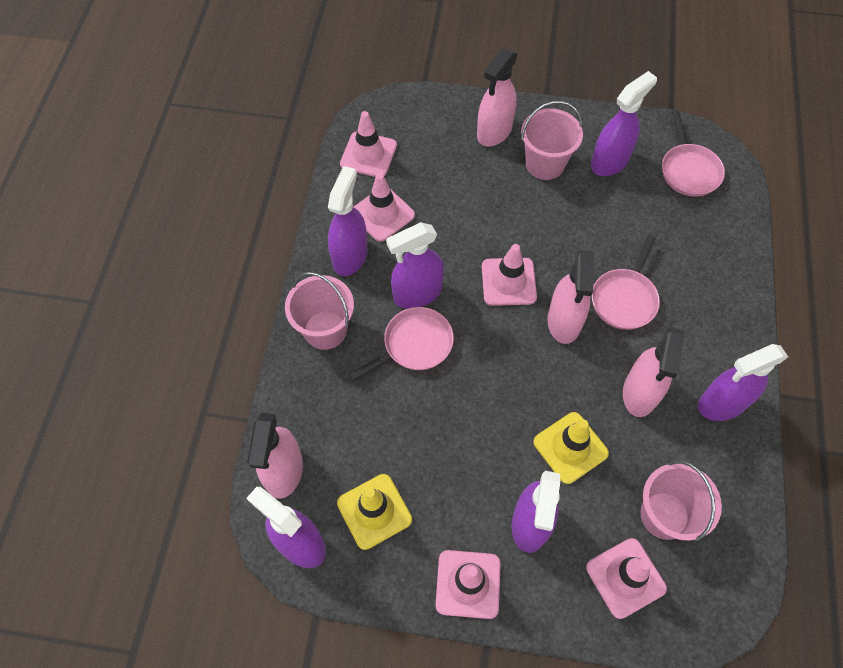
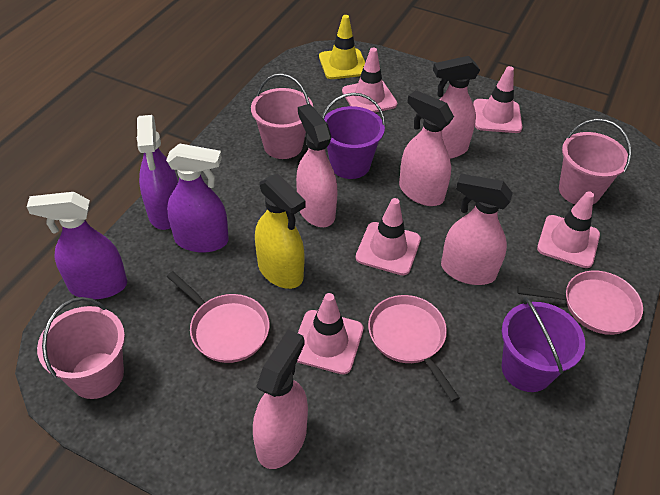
pink spray bottle: [247,413,303,499] [477,48,517,147] [547,250,594,344] [623,327,685,417] = 4 -> [253,329,308,469] [296,104,338,227] [399,90,454,206] [433,56,480,159] [441,174,513,285] = 5
purple bucket: none = 0 -> [322,93,385,179] [501,296,585,392] = 2
purple spray bottle: [246,487,326,568] [328,166,368,276] [386,223,444,308] [512,471,560,553] [591,71,657,176] [698,344,788,421] = 6 -> [27,192,127,299] [137,115,178,230] [166,143,229,253] = 3
yellow spray bottle: none = 0 -> [255,173,306,289] = 1
yellow traffic cone: [337,474,412,550] [533,412,609,484] = 2 -> [319,15,365,79] = 1

